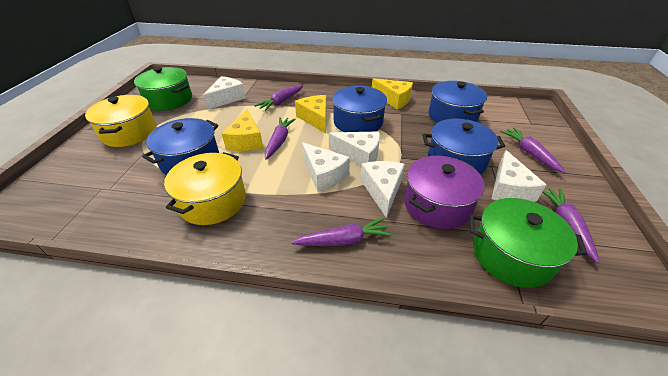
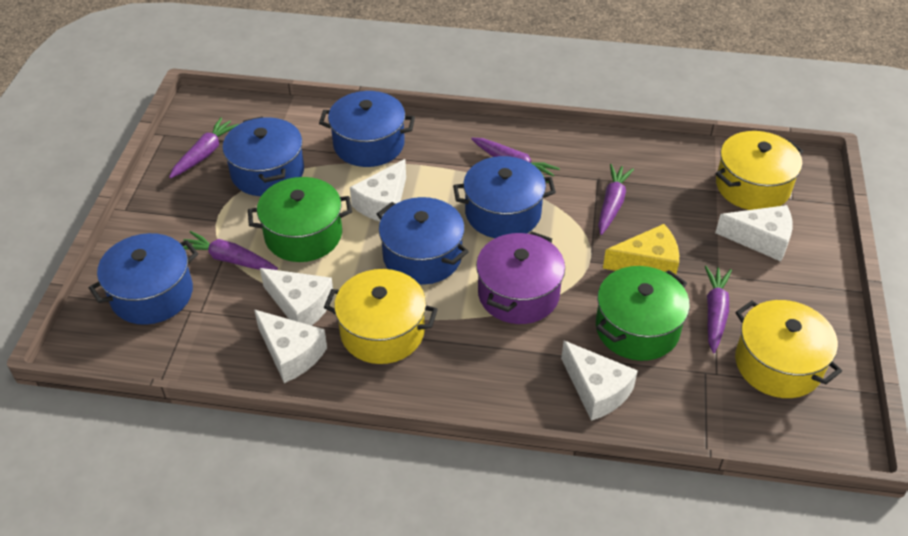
blue pot: [142,118,219,175] [332,86,387,132] [423,119,505,175] [429,81,487,123] = 4 -> [89,233,198,325] [223,116,304,196] [319,91,415,167] [377,197,469,285] [453,156,556,238] = 5
yellow cheese: [222,109,263,151] [295,95,326,133] [372,78,413,109] = 3 -> [603,224,679,274] = 1
yellow pot: [85,95,157,147] [164,152,246,225] = 2 -> [324,269,438,364] [715,131,803,210] [735,300,842,398] = 3

